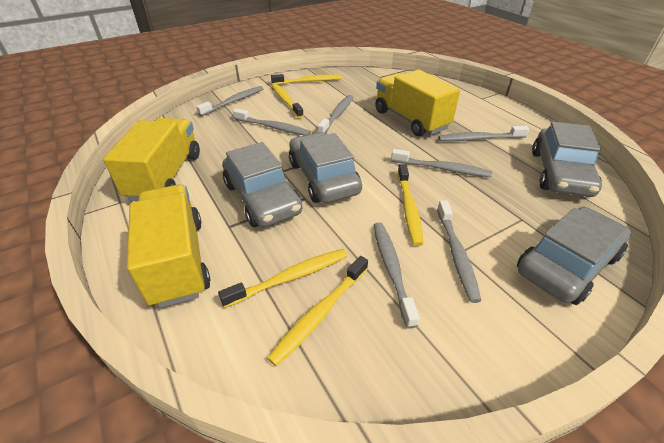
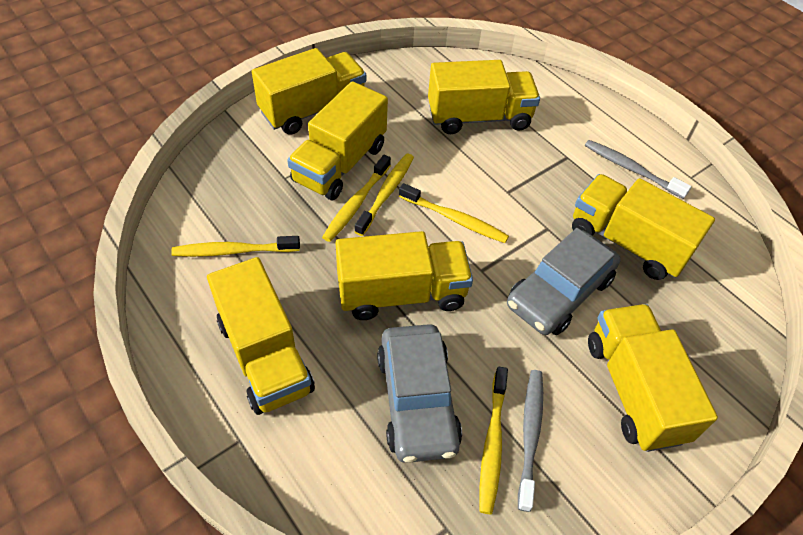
grey car: [223,142,302,227] [289,132,362,203] [517,207,631,305] [532,122,602,197] = 4 -> [377,324,462,463] [507,228,621,335] = 2
grey toothbrush: [196,86,263,116] [233,108,311,136] [318,95,353,133] [373,222,420,328] [391,149,492,177] [437,200,481,303] [438,126,529,141] = 7 -> [518,370,543,512] [585,140,692,199] = 2
yellow truck: [103,118,200,201] [127,184,211,308] [375,70,460,136] = 3 -> [207,257,315,415] [252,48,366,135] [287,81,388,200] [336,231,473,320] [428,60,540,134] [572,174,715,280] [588,304,718,452] = 7

